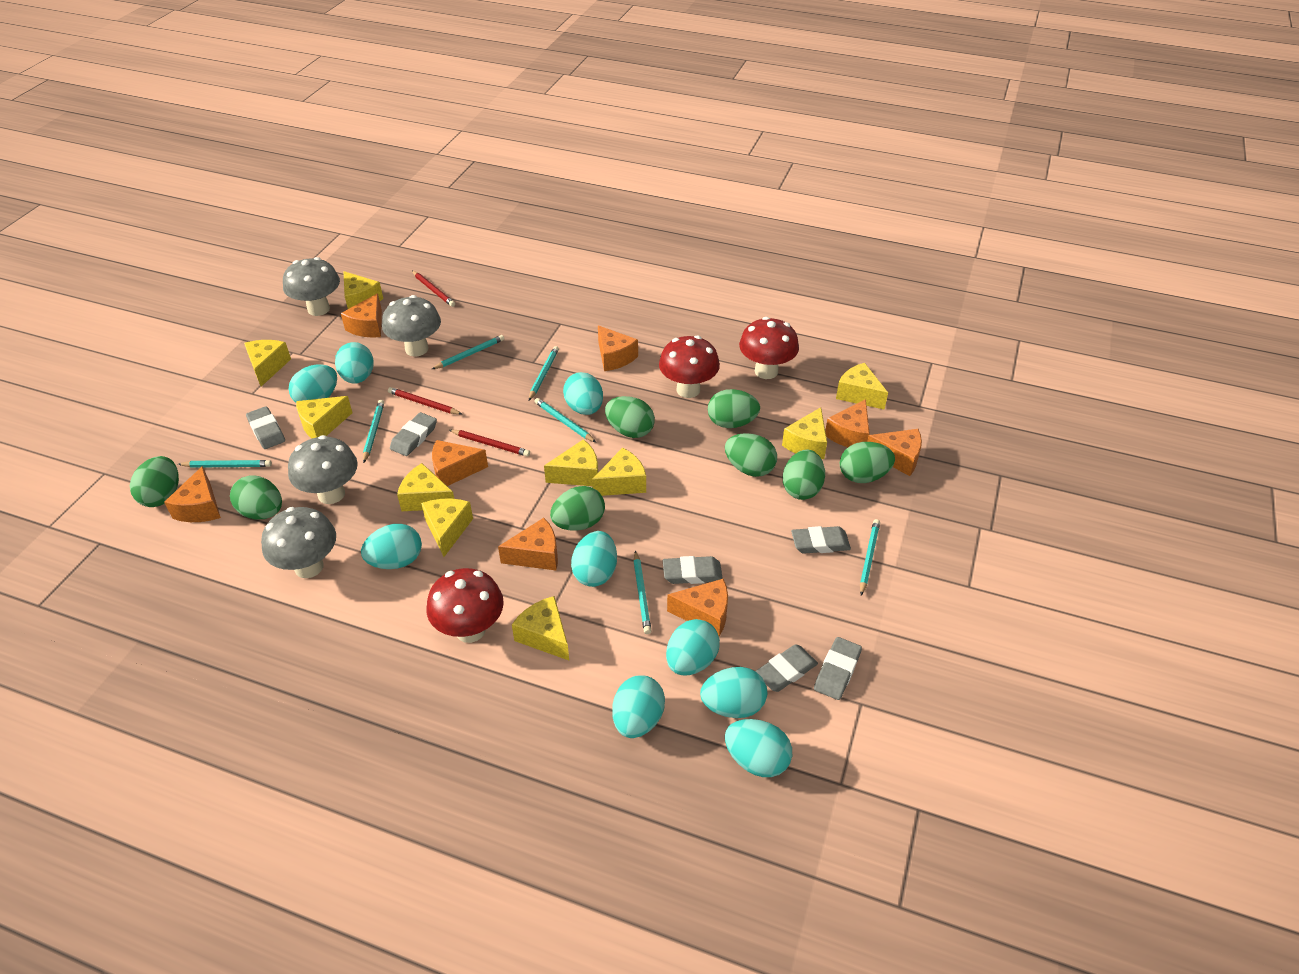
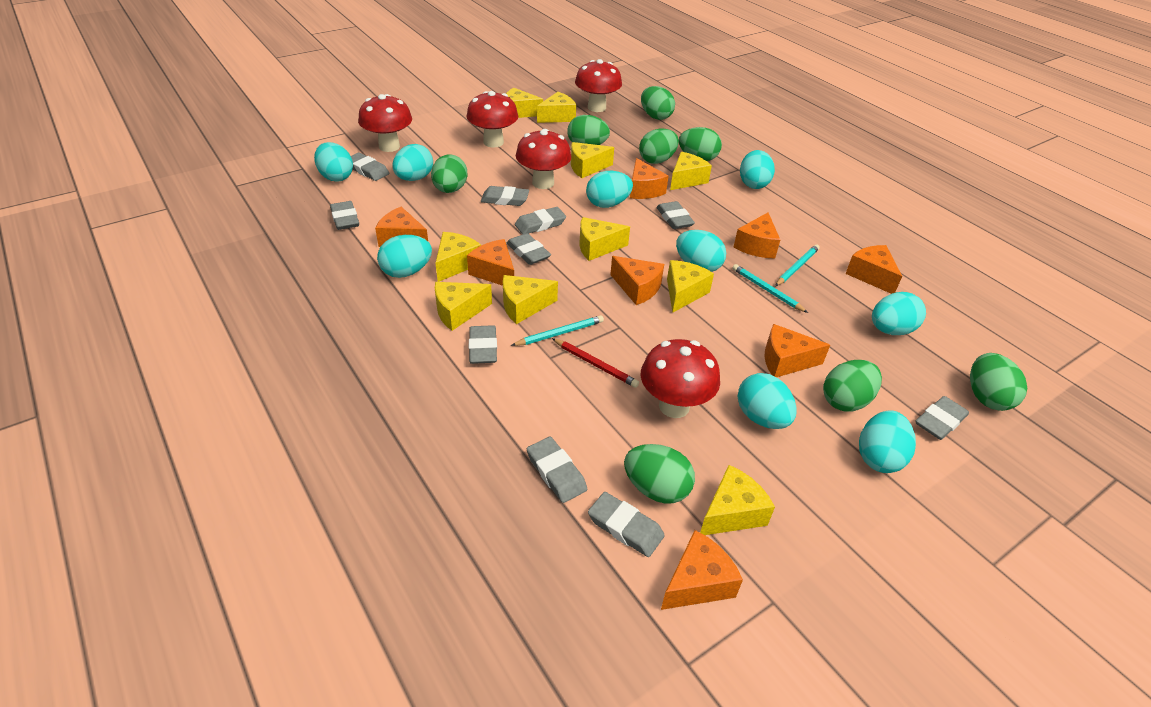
grey eraser: [246,406,285,449] [390,412,437,456] [663,556,723,584] [756,644,818,692] [791,526,851,554] [814,637,862,700] = 6 -> [330,201,359,230] [351,153,389,181] [469,325,497,364] [481,186,529,206] [507,233,551,265] [515,207,566,235] [527,437,587,503] [588,492,665,557] [656,201,695,229] [916,396,969,440] = 10
grey mushroom: [261,507,336,578] [283,257,340,316] [288,435,358,504] [382,295,441,357] = 4 -> none = 0
red mushroom: [426,568,504,643] [659,336,720,398] [739,317,799,379] = 3 -> [358,94,412,152] [467,91,518,148] [516,129,571,189] [575,59,622,112] [641,339,720,418] = 5
red pencil: [388,387,462,415] [412,271,455,307] [449,430,530,457] = 3 -> [552,338,639,388] = 1
turquoise pencil: [178,460,272,468] [363,400,384,463] [432,335,504,369] [529,346,559,401] [534,398,596,443] [633,550,651,634] [860,519,880,596] = 7 -> [511,315,604,346] [732,264,808,313] [775,244,820,286] = 3

